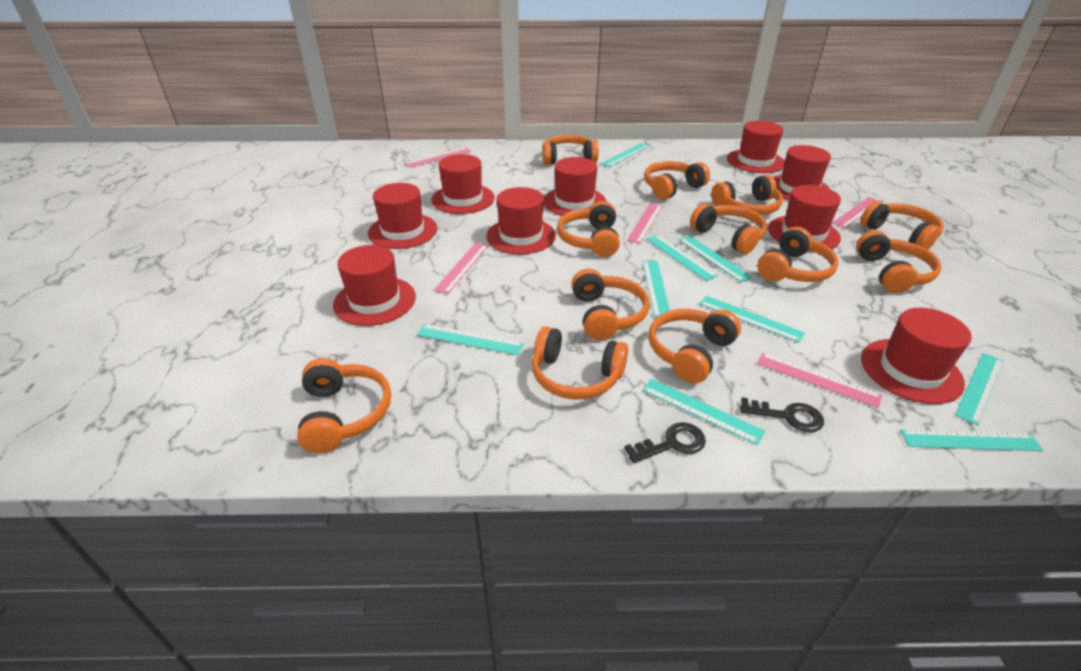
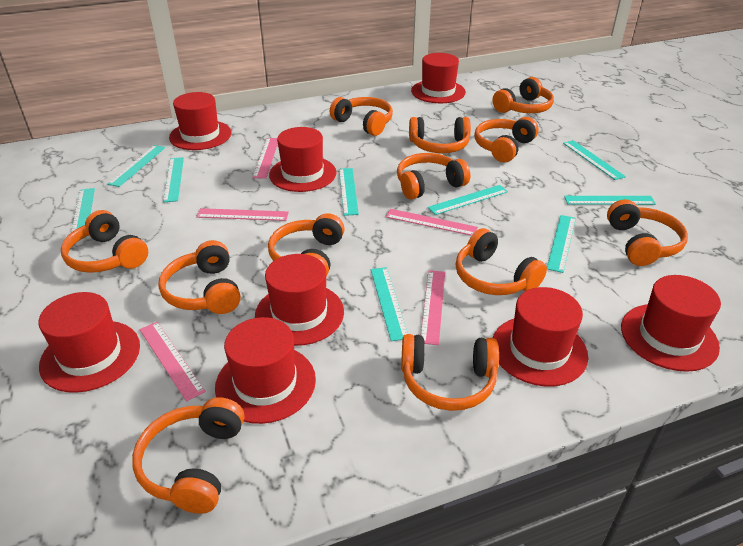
black key: [624,422,706,463] [740,397,824,432] = 2 -> none = 0
red hat: [333,245,416,326] [368,183,437,249] [431,154,495,214] [486,187,556,254] [543,157,606,216] [727,121,785,173] [768,185,841,252] [774,145,831,200] [861,308,972,404] = 9 -> [38,292,140,393] [169,92,231,150] [215,317,316,424] [255,254,344,346] [269,127,337,192] [411,53,466,103] [493,287,588,387] [621,275,721,372] = 8

